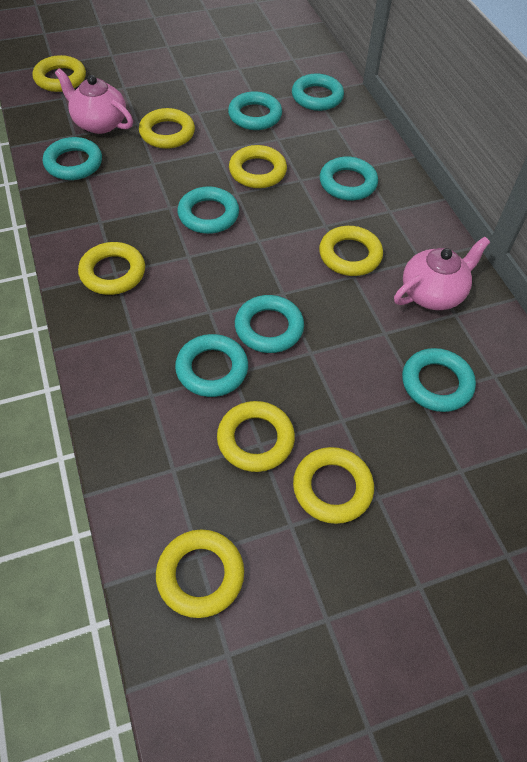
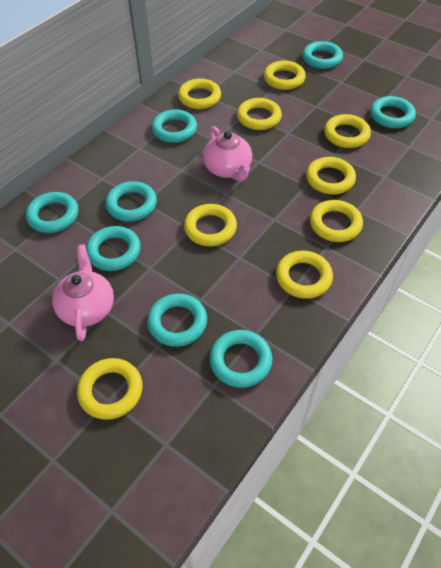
yellow ring: [32,55,86,92] [78,242,145,295] [139,108,195,149] [156,530,244,618] [217,401,295,472] [229,145,287,188] [293,447,374,524] [319,226,383,276] = 8 -> [77,358,142,420] [178,78,221,109] [184,204,237,246] [237,98,282,130] [264,61,306,90] [276,251,333,299] [306,157,356,194] [310,200,363,242] [324,114,371,148] = 9

